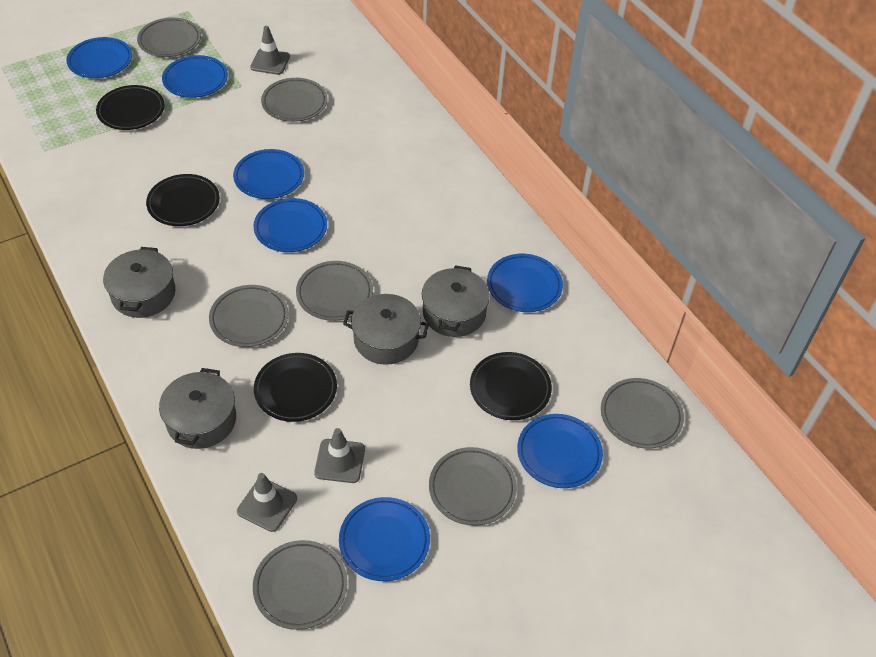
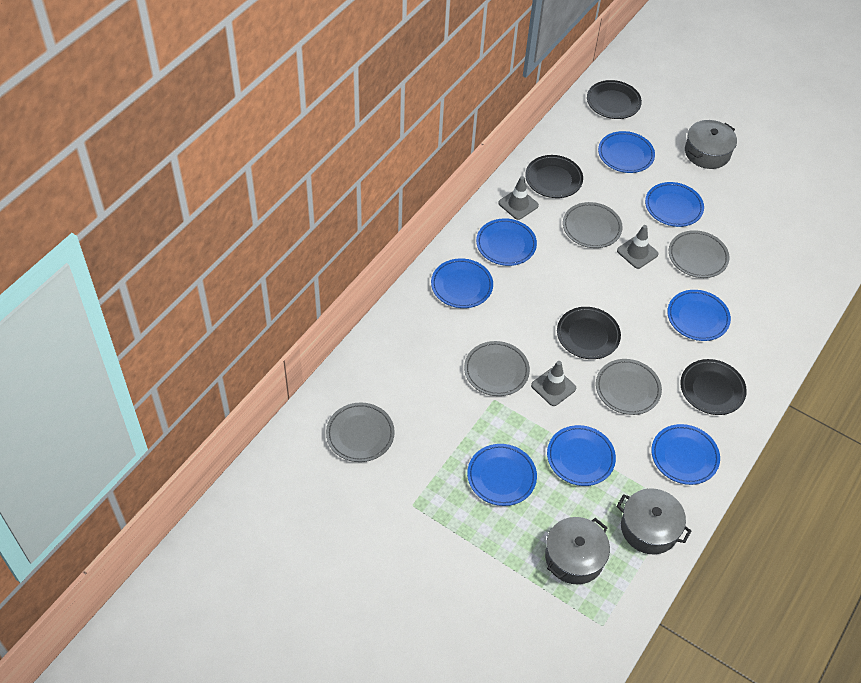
blue plate: [66,37,132,78] [162,55,228,98] [233,149,304,199] [253,198,327,252] [339,497,430,581] [487,254,563,312] [517,414,603,488] = 7 -> [431,258,493,308] [467,444,537,506] [476,218,537,266] [547,425,616,486] [598,131,655,173] [645,182,704,227] [651,424,720,485] [667,290,731,341] = 8
grey plate: [137,17,201,57] [209,285,288,347] [253,540,348,630] [261,78,327,122] [296,261,373,321] [429,447,517,526] [601,378,684,449] = 7 -> [326,402,395,462] [464,341,530,396] [563,202,623,248] [596,359,662,415] [669,230,730,278] = 5
grey pot: [103,247,175,318] [159,368,236,449] [343,294,429,365] [422,265,490,337] = 4 -> [545,517,610,584] [617,488,691,554] [685,120,737,169] = 3

